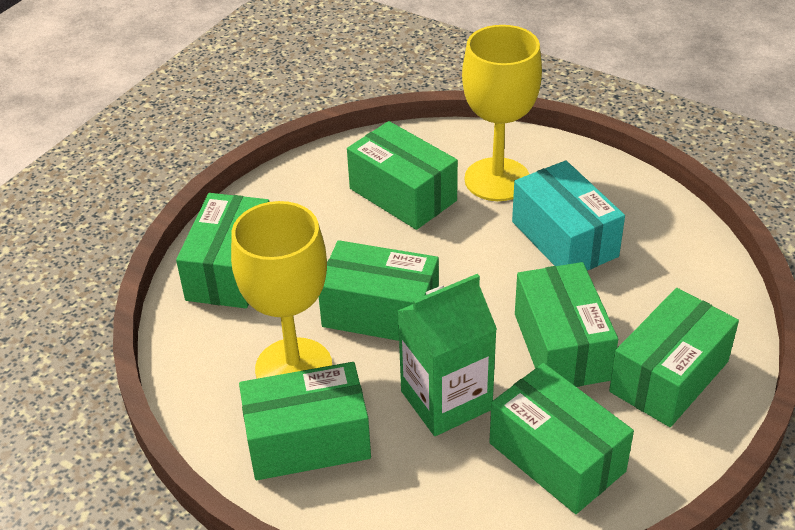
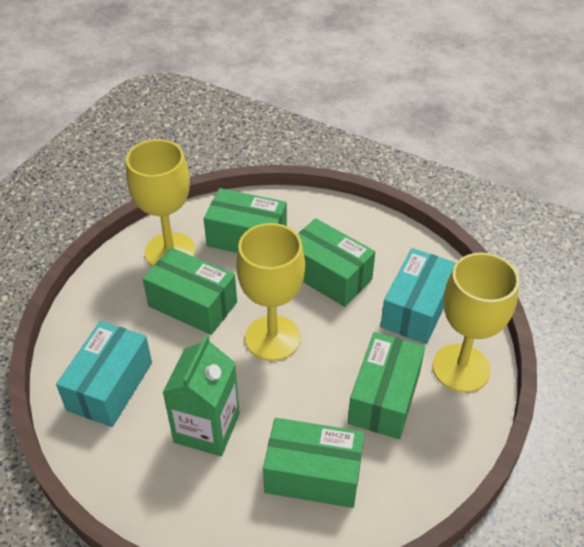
green box: [176,193,269,308] [239,362,371,480] [319,240,439,341] [347,121,458,230] [489,363,634,514] [515,262,618,387] [609,288,739,427] = 7 -> [143,247,237,335] [204,188,287,253] [263,418,364,508] [298,218,375,307] [348,332,425,439] = 5
turquoise box: [512,160,625,271] = 1 -> [56,321,152,427] [380,248,456,344] = 2
yellow goblet: [231,201,332,379] [462,25,542,201] = 2 -> [126,139,196,267] [236,223,305,361] [432,253,519,392] = 3

